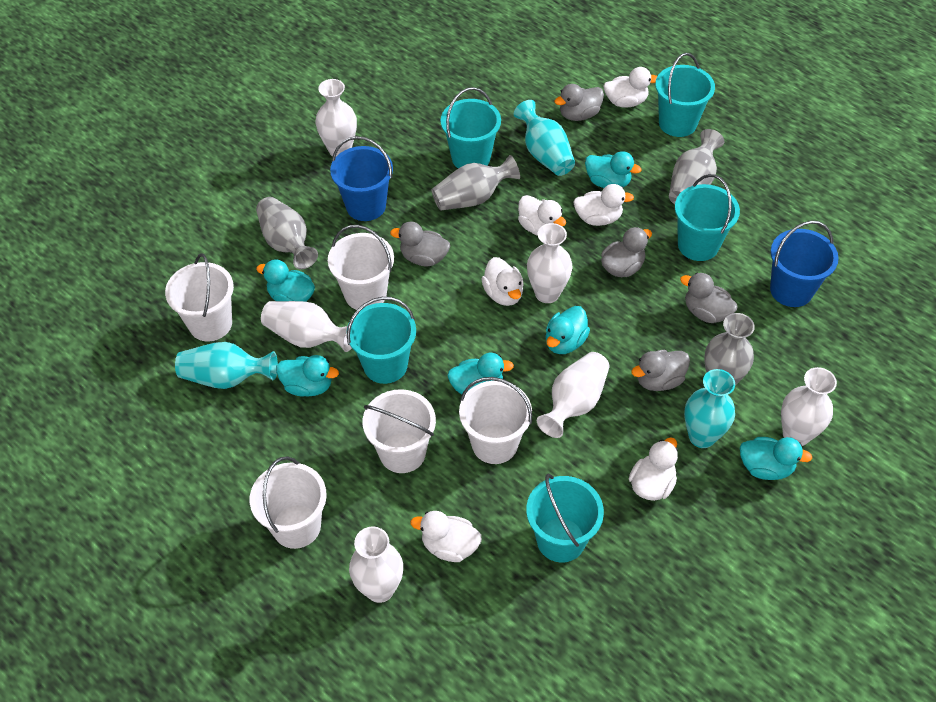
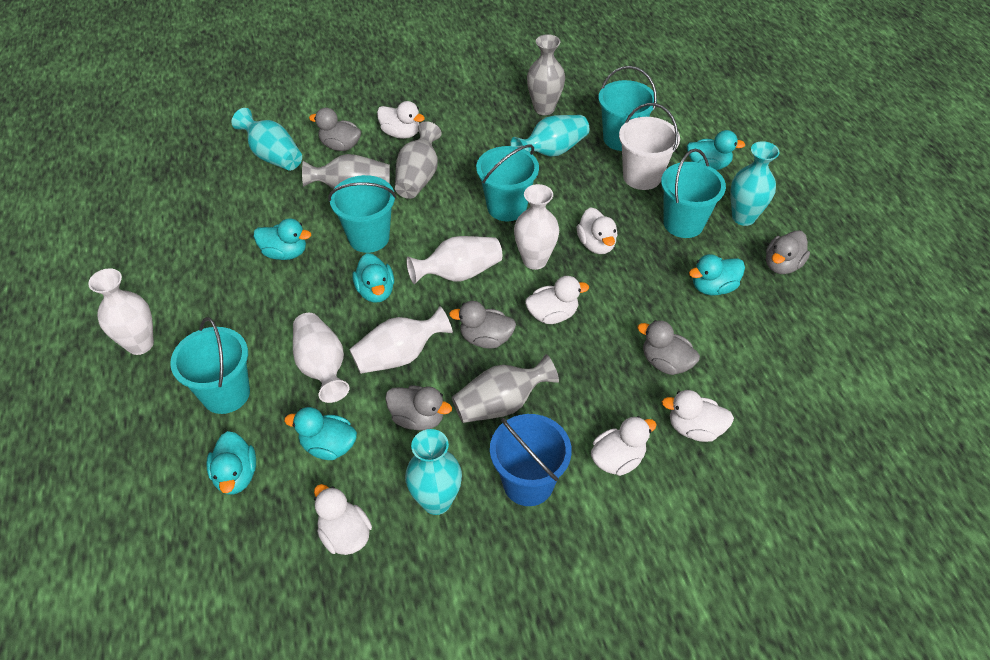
blue bucket: [330,136,393,221] [770,221,839,307] = 2 -> [490,414,572,506] = 1
turquoise vase: [175,342,278,389] [514,100,575,176] [684,369,735,448] = 3 -> [232,108,302,171] [405,429,462,515] [510,115,589,157] [730,141,780,226] = 4
white bucket: [165,253,234,341] [250,456,327,549] [328,225,394,310] [363,389,436,473] [459,377,532,464] = 5 -> [619,103,680,190] = 1
white vase: [261,301,352,352] [316,79,357,157] [349,527,403,603] [527,223,572,303] [537,352,610,438] [781,367,837,446] = 6 -> [88,268,154,355] [293,313,350,403] [349,306,453,374] [406,236,502,284] [514,184,559,270] = 5

